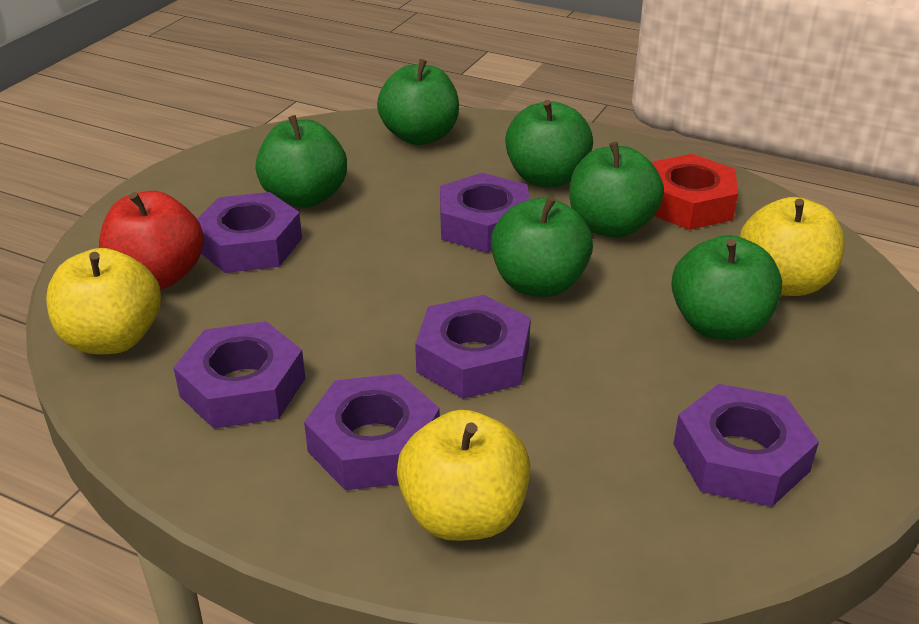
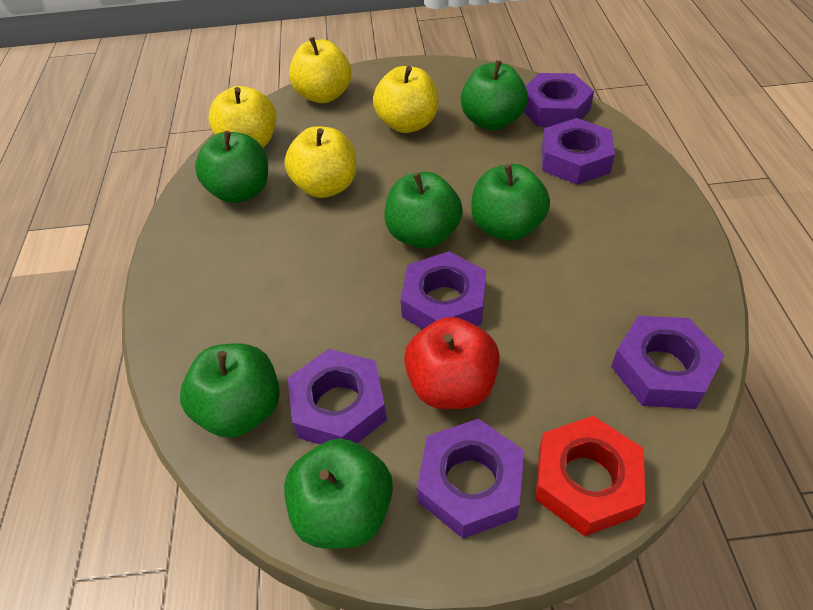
yellow apple: [46,248,161,354] [397,410,530,541] [739,197,845,296] = 3 -> [208,86,277,148] [284,126,357,198] [289,37,351,103] [373,66,438,133] = 4

